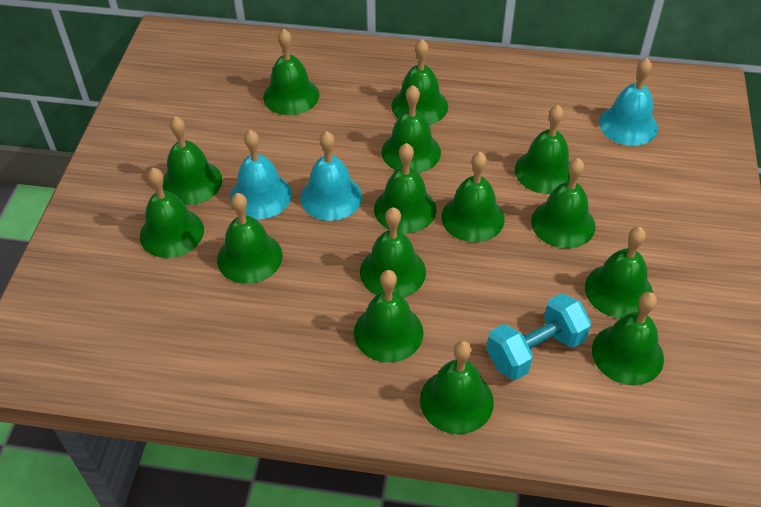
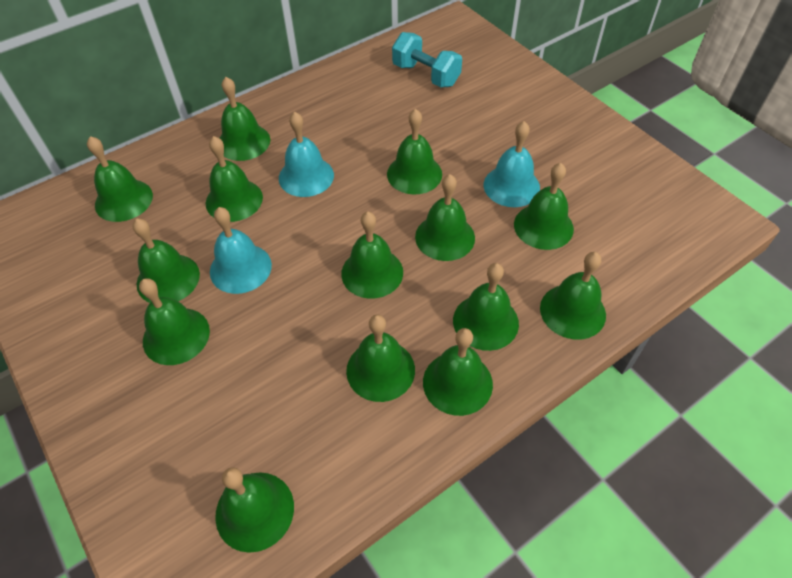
green bell: [140,168,204,258] [163,116,222,205] [217,193,283,284] [263,29,319,115] [354,270,424,363] [360,207,426,297] [374,143,437,233] [382,85,441,173] [391,39,448,125] [420,341,494,434] [441,152,505,242] [515,105,570,194] [531,158,595,249] [585,227,653,318] [592,292,664,385] = 15 -> [87,136,153,222] [133,218,200,303] [139,278,210,365] [206,136,263,222] [215,467,294,553] [220,77,270,161] [341,212,403,299] [346,315,415,402] [387,109,442,195] [415,174,475,261] [423,328,493,416] [453,263,519,351] [514,163,574,250] [540,252,606,340] = 14

